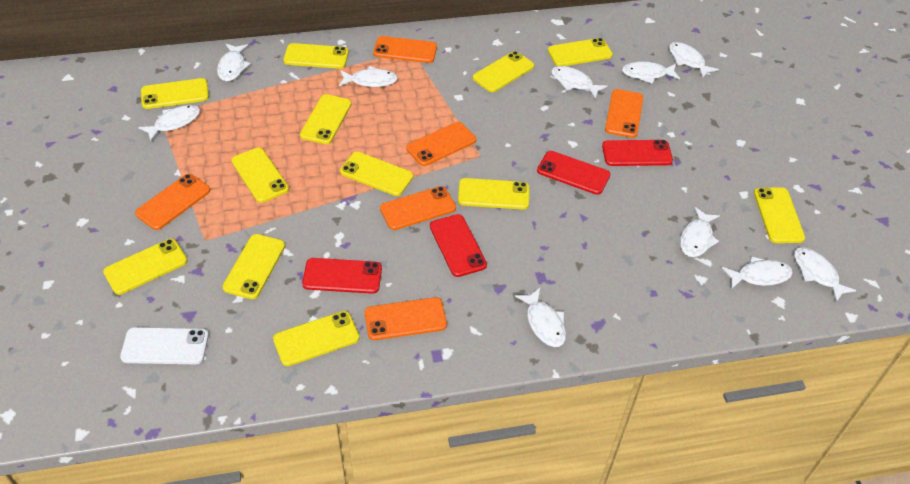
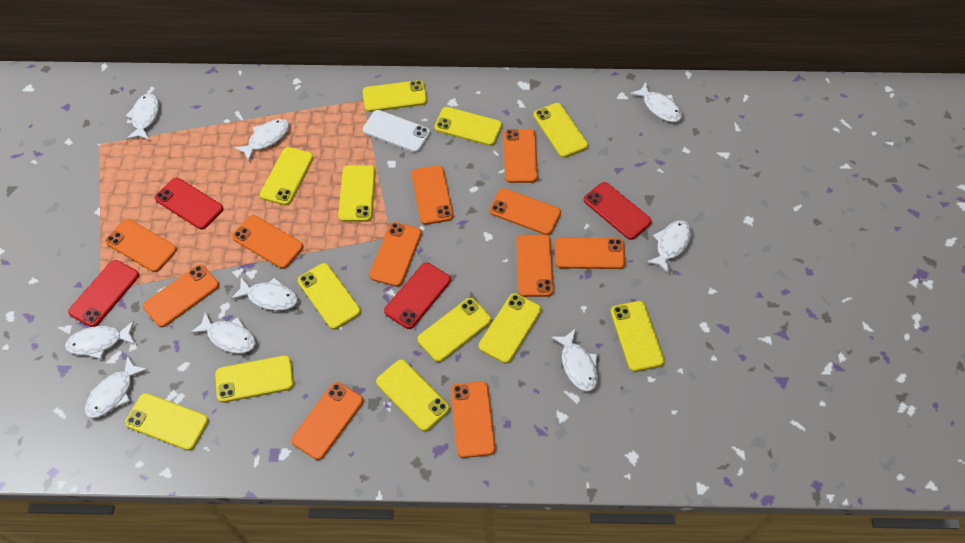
orange phone: [135,174,210,230] [365,297,447,340] [373,36,437,63] [380,186,456,230] [406,122,476,166] [605,89,643,138] = 6 -> [105,219,177,272] [143,264,219,327] [232,215,303,269] [291,382,363,460] [369,222,422,287] [412,165,453,225] [451,381,496,458] [489,188,561,235] [504,129,538,183] [516,235,554,297] [555,237,626,269] = 11
white fish: [138,105,200,142] [217,44,251,81] [339,66,398,87] [515,288,566,347] [551,66,607,99] [622,61,680,84] [669,42,719,79] [680,207,720,257] [722,256,793,289] [794,247,857,302] = 10 -> [65,321,135,359] [85,356,148,418] [125,93,159,140] [190,312,256,353] [231,277,298,311] [234,119,289,161] [551,328,598,391] [630,82,682,122] [646,220,691,274] = 9

